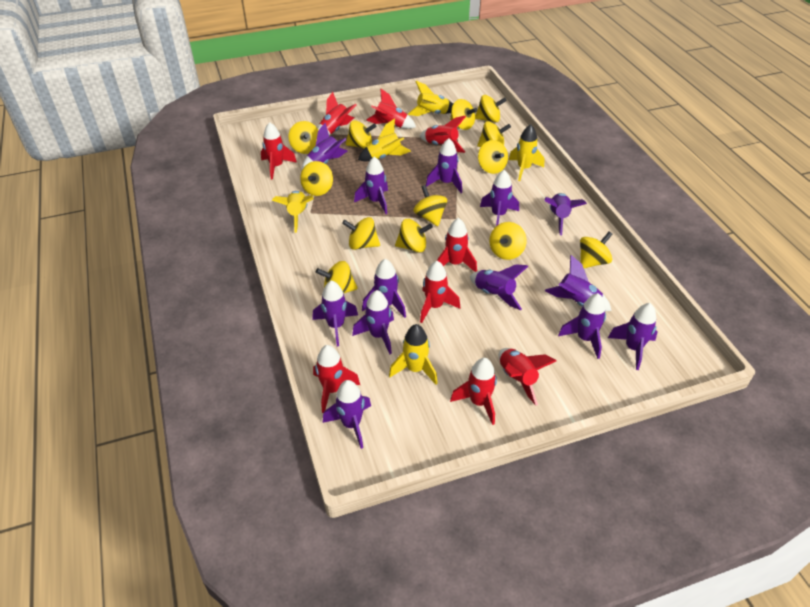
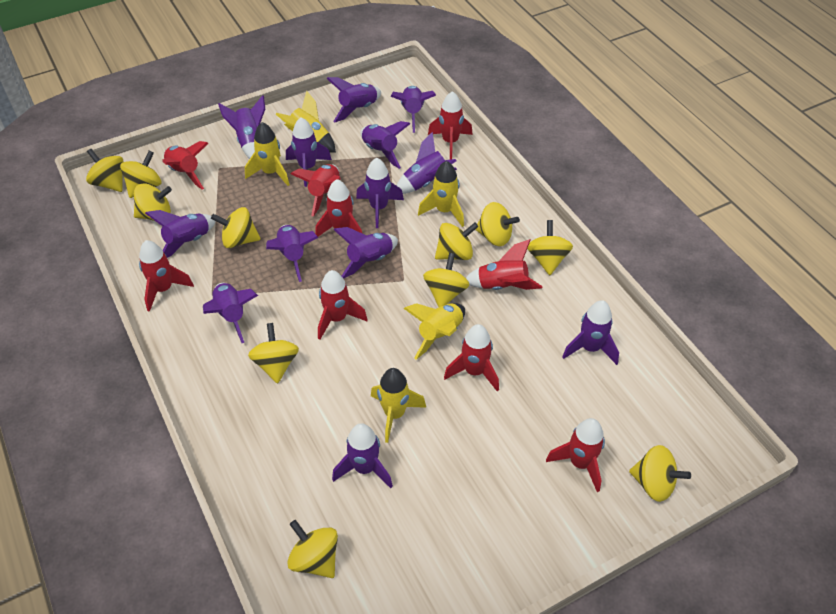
yellow spinning top: [288,121,318,154] [300,161,333,196] [316,261,358,294] [342,217,380,250] [346,120,377,149] [395,219,433,253] [414,185,447,226] [450,99,477,130] [475,95,507,122] [477,121,511,147] [478,140,508,174] [490,222,527,260] [580,232,613,268] = 13 -> [86,149,124,192] [120,151,161,198] [134,183,172,221] [211,207,261,248] [248,323,299,383] [287,520,338,578] [423,253,469,307] [435,223,478,260] [475,202,520,246] [527,220,573,275] [629,445,691,502] = 11

